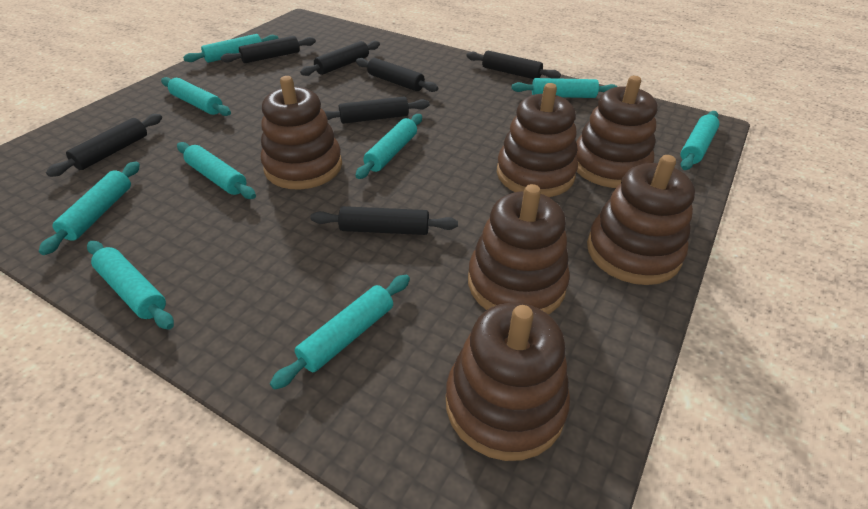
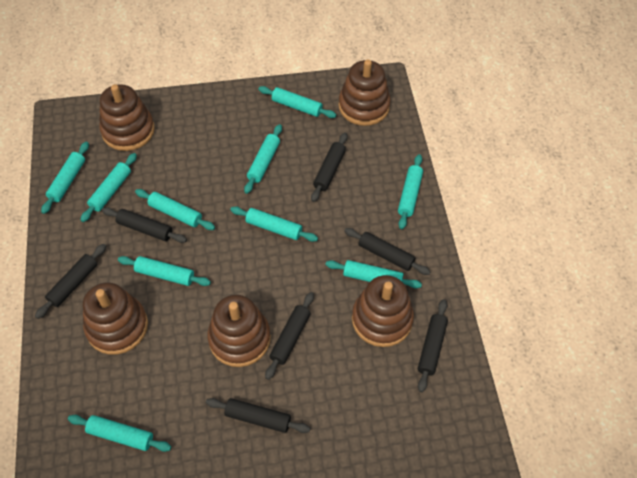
brown stacking toy: [261,76,342,189] [446,303,570,461] [468,184,570,315] [497,83,578,197] [576,76,657,188] [587,155,695,285] = 6 -> [83,282,148,355] [99,84,155,151] [208,295,271,367] [339,60,391,126] [352,275,414,347] = 5
turquoise rolling pin: [39,162,140,255] [87,241,174,330] [161,77,231,116] [177,142,256,199] [183,34,279,63] [270,275,410,390] [355,114,422,179] [511,78,618,98] [680,111,719,170] = 9 -> [41,142,89,214] [68,415,171,452] [80,153,137,222] [118,256,211,286] [135,189,215,230] [230,206,318,242] [244,124,282,194] [258,86,336,118] [325,260,422,289] [398,154,423,229] = 10

